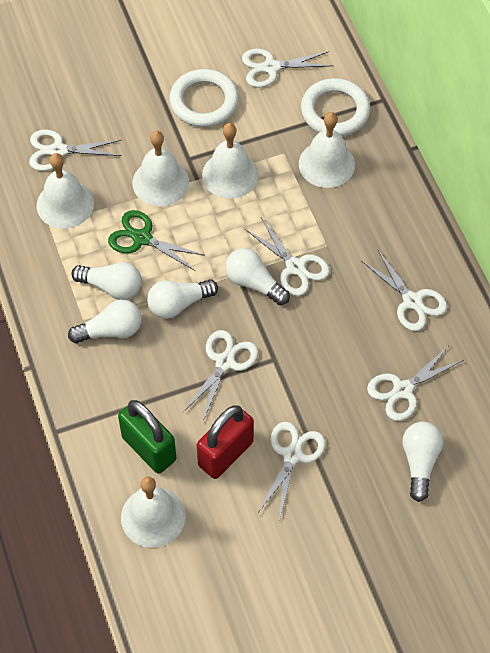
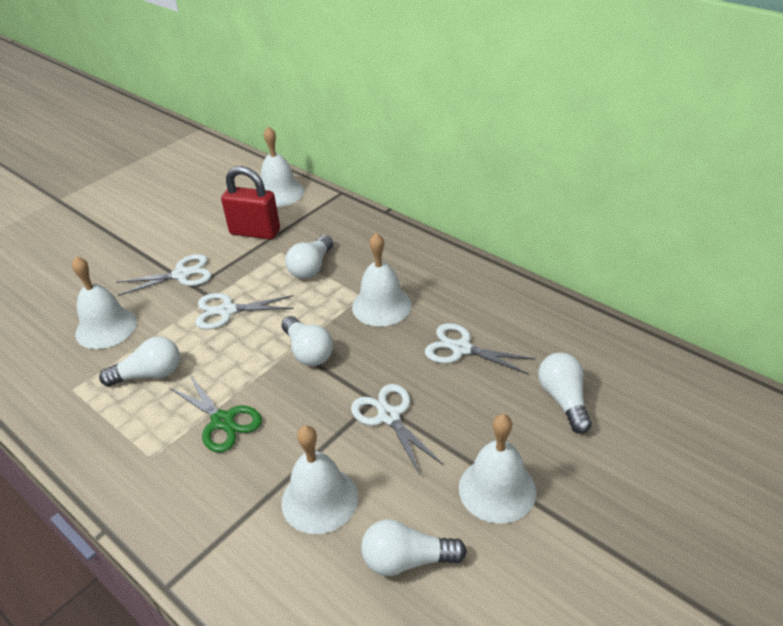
green padlock: [118,400,176,474] = 1 -> none = 0
white ring: [169,69,239,127] [301,78,370,136] = 2 -> none = 0
white scissors: [29,129,122,171] [183,330,258,421] [242,49,334,88] [245,218,330,296] [258,422,326,521] [362,249,447,331] [367,346,464,421] = 7 -> [116,254,212,296] [195,293,294,330] [351,384,443,475] [425,323,535,375] = 4

